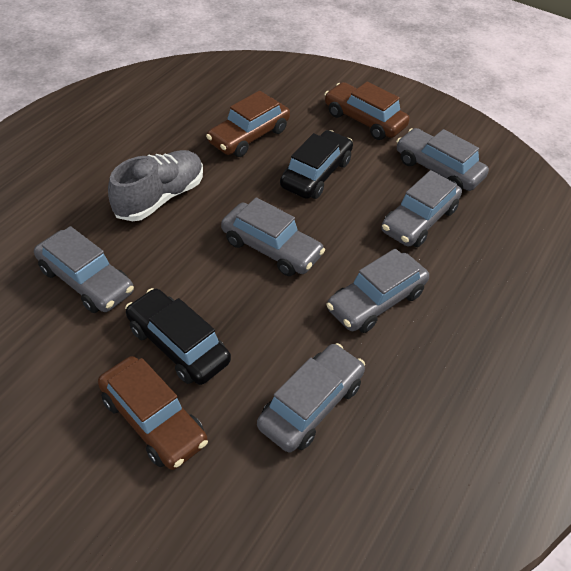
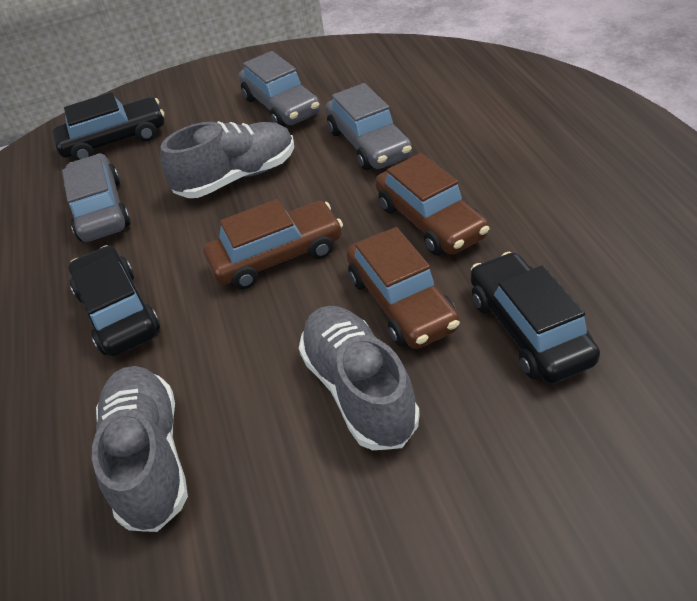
black car: [125,288,231,385] [280,130,353,199] = 2 -> [53,92,164,161] [68,245,160,357] [470,252,600,383] = 3
grey car: [34,226,134,313] [221,197,325,276] [257,343,365,453] [326,248,429,333] [381,170,462,247] [396,128,489,191] = 6 -> [62,154,131,242] [238,51,320,127] [325,83,412,170] = 3
grey shoe: [108,150,203,221] = 1 -> [92,366,188,532] [160,121,294,198] [299,306,420,450] = 3

